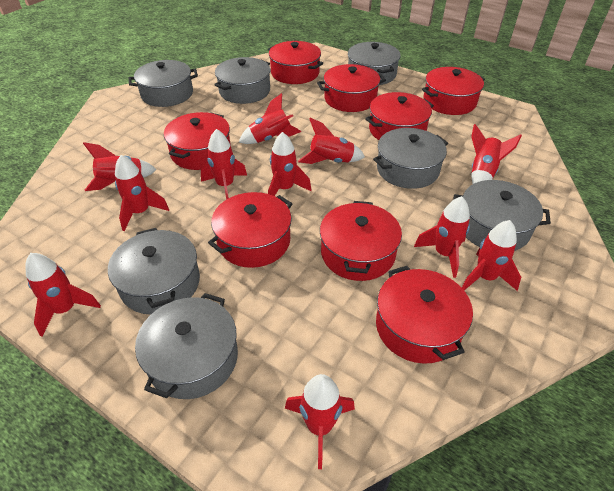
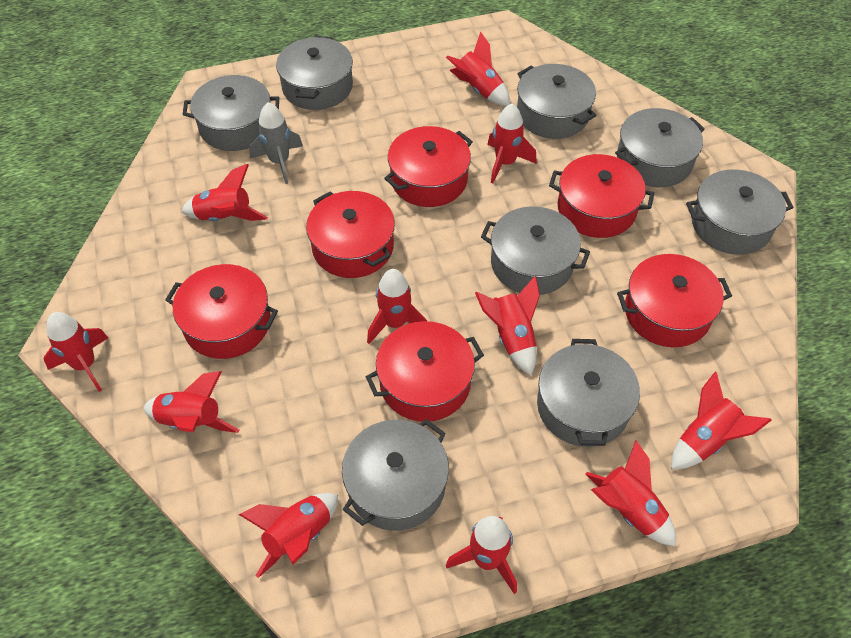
grey pot: [108,228,200,315] [129,60,198,107] [135,293,238,399] [214,57,271,104] [348,42,401,85] [373,128,448,189] [453,180,551,251] = 7 -> [182,75,279,151] [276,36,353,110] [342,419,449,531] [481,206,590,295] [517,64,596,139] [537,339,640,447] [615,108,705,187] [686,169,794,255] = 8
grey rocket: none = 0 -> [249,102,303,184] = 1
red pot: [164,112,231,170] [208,192,292,268] [268,41,323,84] [317,64,386,112] [320,201,402,281] [365,92,434,140] [376,266,473,364] [422,67,485,115] = 8 -> [165,264,278,359] [306,191,395,278] [366,321,484,422] [384,126,473,207] [549,154,654,238] [617,254,732,347] = 6

